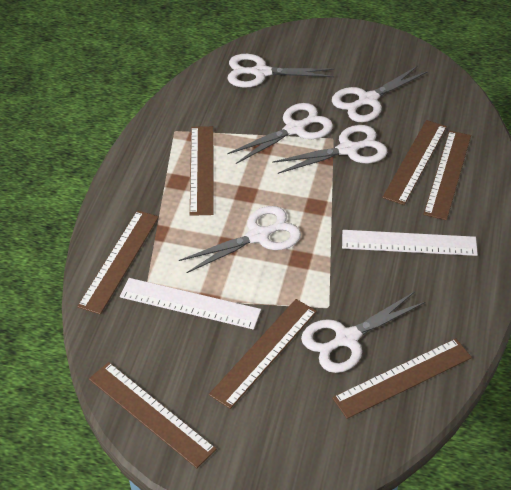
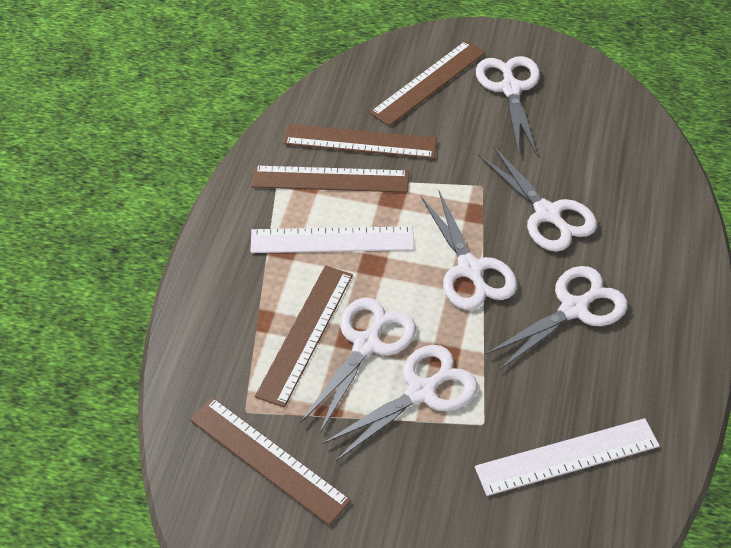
brown ruler: [77,210,159,314] [89,362,217,468] [190,126,214,216] [209,299,317,409] [332,338,472,419] [382,120,447,205] [423,131,471,220] = 7 -> [189,397,351,525] [251,165,409,193] [255,265,353,408] [283,124,437,159] [370,41,485,126] = 5

